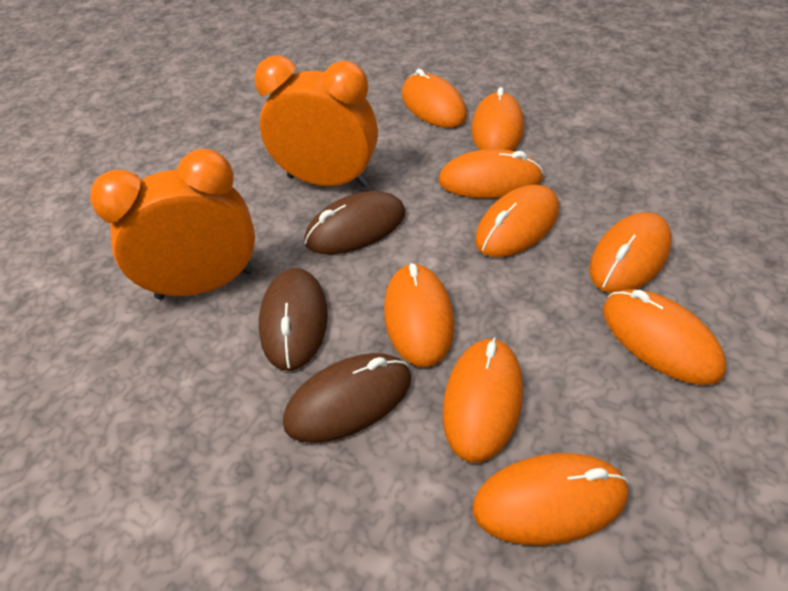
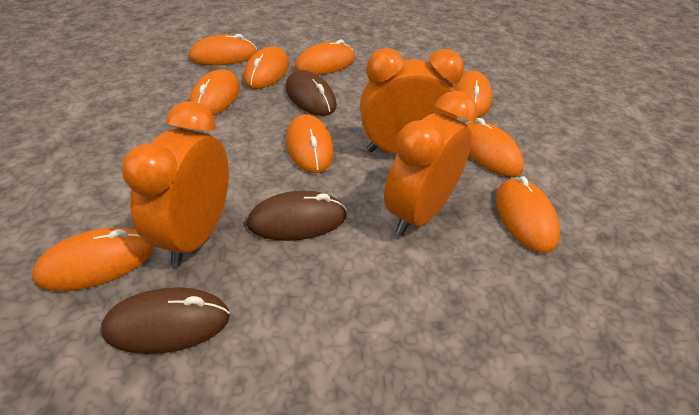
orange clock: [90,149,255,300] [254,55,378,187] = 2 -> [122,101,229,266] [360,48,464,154] [384,91,478,236] = 3

